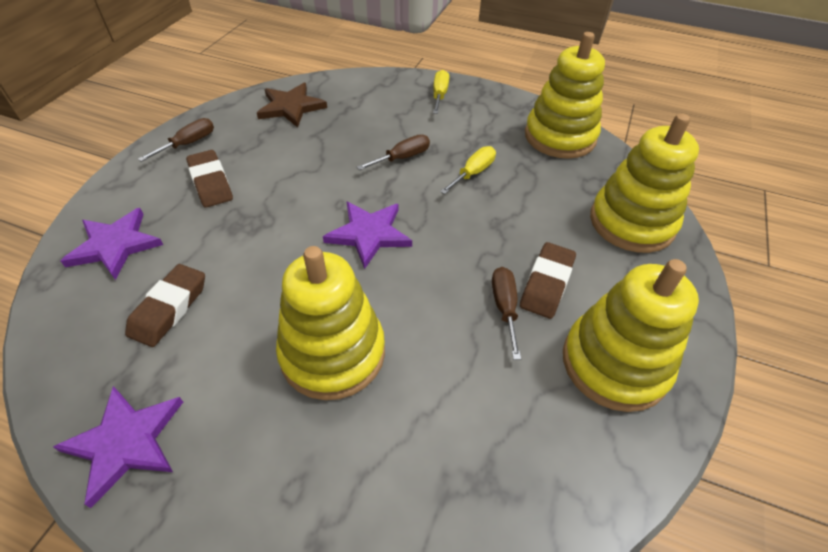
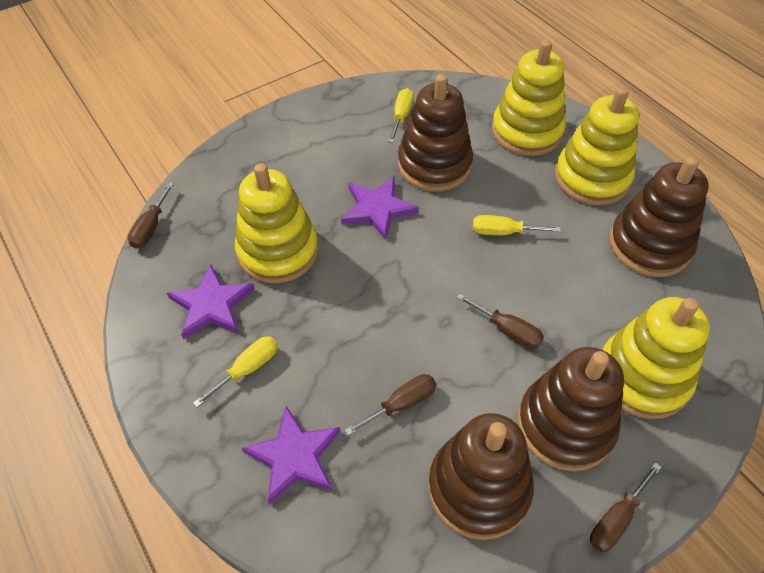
brown eraser: [125,264,205,347] [186,150,233,208] [520,242,576,319] = 3 -> none = 0
brown screwdriver: [138,118,214,162] [357,135,430,170] [492,267,521,360] = 3 -> [128,182,174,249] [345,374,436,436] [456,293,544,349] [590,462,662,553] = 4
brown stacking toy: none = 0 -> [398,74,473,191] [428,413,534,540] [518,347,624,471] [609,156,709,277] = 4
brown star: [257,83,327,128] = 1 -> none = 0
yellow screwdriver: [433,70,449,114] [440,146,496,194] = 2 -> [193,336,278,408] [388,88,414,143] [473,215,561,235] = 3

